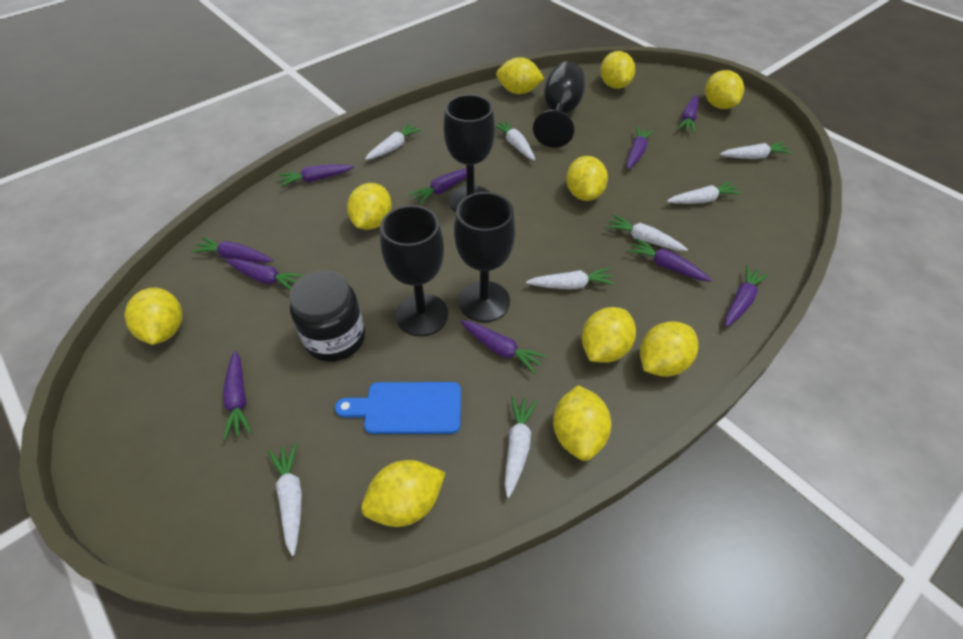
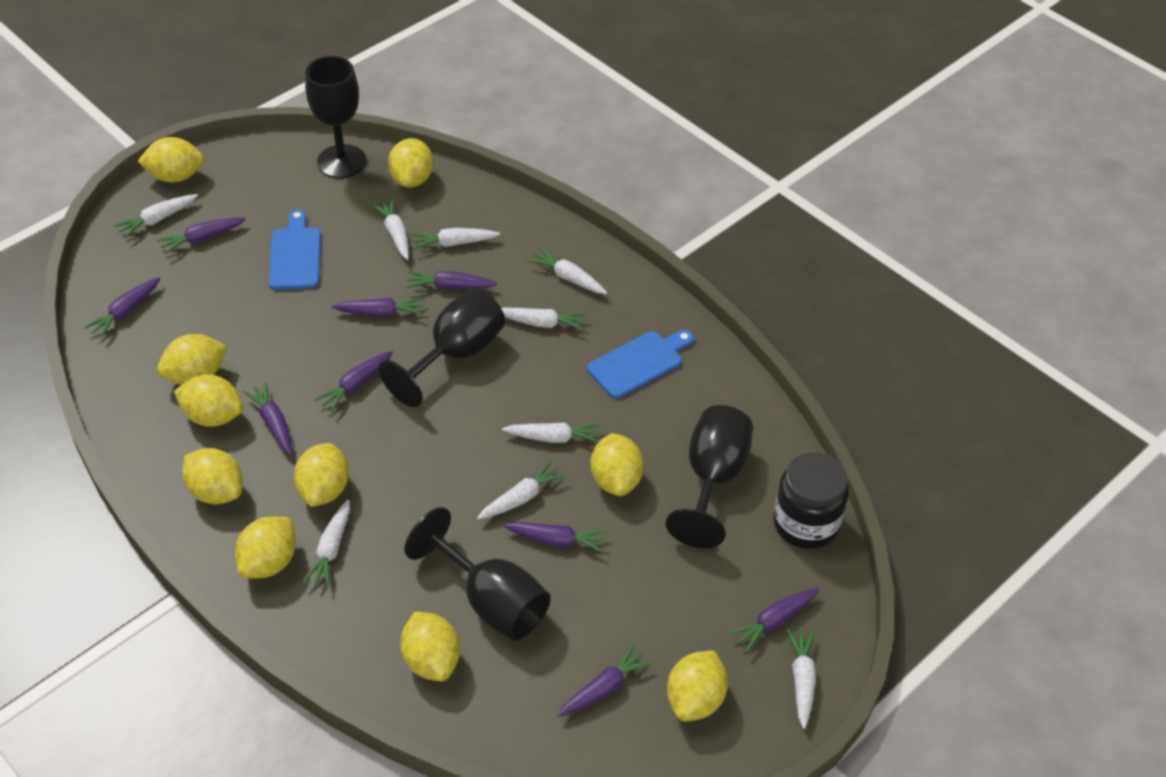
blue cutting board: [335,382,461,434] = 1 -> [268,209,321,290] [587,330,694,399] = 2
purple carrot: [191,237,273,263] [223,351,252,440] [225,259,305,290] [278,164,354,187] [409,168,475,205] [460,320,547,374] [626,126,654,169] [628,238,712,282] [677,95,699,133] [725,265,769,327] = 10 -> [84,277,160,338] [157,217,246,254] [243,382,292,455] [314,351,393,413] [331,297,424,317] [406,271,498,290] [503,522,608,553] [557,644,653,717] [729,588,820,653] = 9
white carrot: [268,442,302,556] [365,123,422,160] [495,120,535,160] [504,396,538,498] [526,268,615,289] [606,215,688,251] [667,181,742,204] [720,142,793,159] = 8 -> [114,194,198,238] [302,499,350,587] [372,198,409,260] [411,228,500,250] [477,460,567,520] [501,307,587,331] [502,422,601,443] [528,248,607,294] [787,629,816,729] = 9

